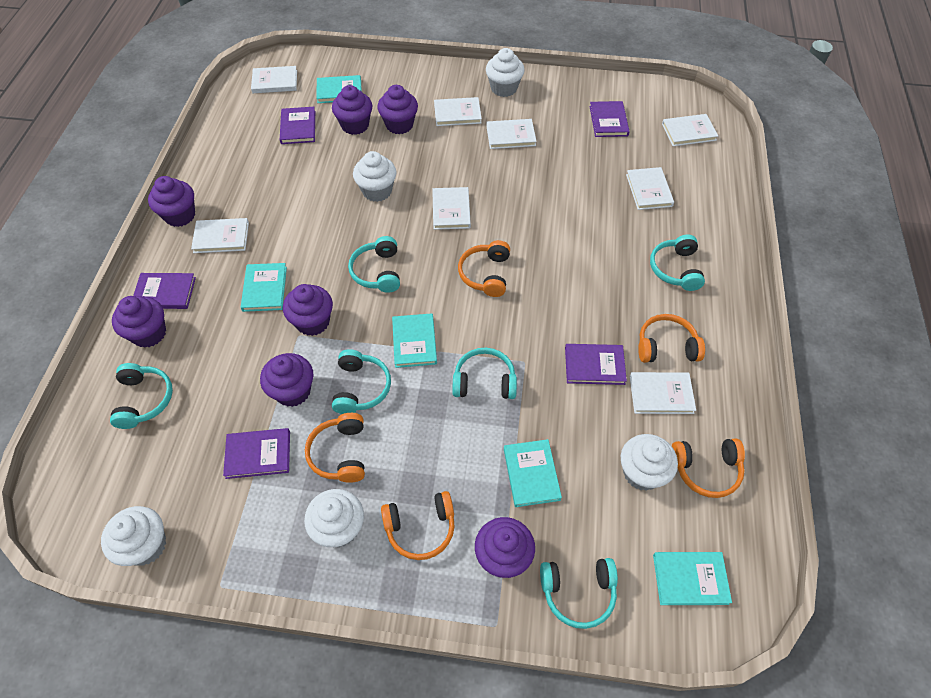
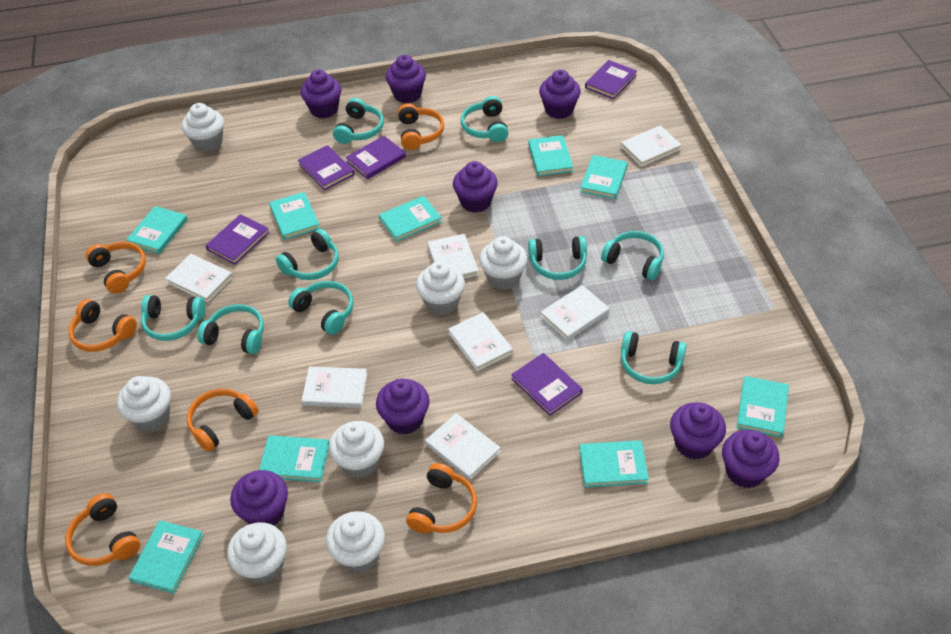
orange headphones: [305,413,365,483] [381,491,455,560] [458,240,510,297] [638,314,705,363] [672,438,745,498] = 5 -> [65,493,140,566] [68,299,137,352] [86,242,146,294] [187,389,259,452] [398,103,444,150] [406,463,477,534] = 6
purple cupcake: [112,296,166,348] [148,176,195,227] [260,353,313,407] [283,284,333,336] [332,85,372,135] [377,85,418,134] [475,517,535,578] = 7 -> [230,470,288,526] [301,70,341,118] [376,378,430,435] [386,55,426,103] [453,161,498,213] [539,70,581,119] [670,403,726,460] [722,430,780,488] = 8
turquoise book: [241,263,287,312] [316,75,362,103] [392,313,437,368] [504,439,562,507] [653,552,732,605] = 5 -> [126,206,188,254] [128,520,204,594] [259,435,329,482] [269,192,320,240] [379,196,442,242] [528,135,573,176] [579,440,649,487] [580,155,628,199] [736,376,789,437] = 9
turquoise headphones: [110,363,173,429] [332,349,391,414] [348,236,400,293] [452,348,517,399] [540,558,618,629] [650,234,705,291] = 6 -> [141,295,205,341] [197,304,264,354] [276,229,339,280] [288,281,354,335] [333,98,384,144] [461,96,509,142] [528,236,587,280] [601,231,664,280] [621,331,687,384] = 9
white book: [191,218,249,253] [251,66,297,93] [432,187,471,230] [434,97,482,126] [486,119,537,149] [626,167,674,210] [630,372,696,414] [662,114,718,146] = 8 -> [165,254,233,303] [302,367,367,408] [425,413,501,480] [427,234,479,279] [448,312,513,371] [540,285,610,341] [621,125,682,167] = 7
white cupcake: [101,506,166,566] [304,489,364,548] [353,151,396,202] [486,48,525,97] [621,434,678,491] = 5 -> [117,376,171,432] [182,103,224,152] [227,522,287,584] [326,511,385,573] [329,421,384,478] [416,261,465,315] [479,236,527,290] = 7

